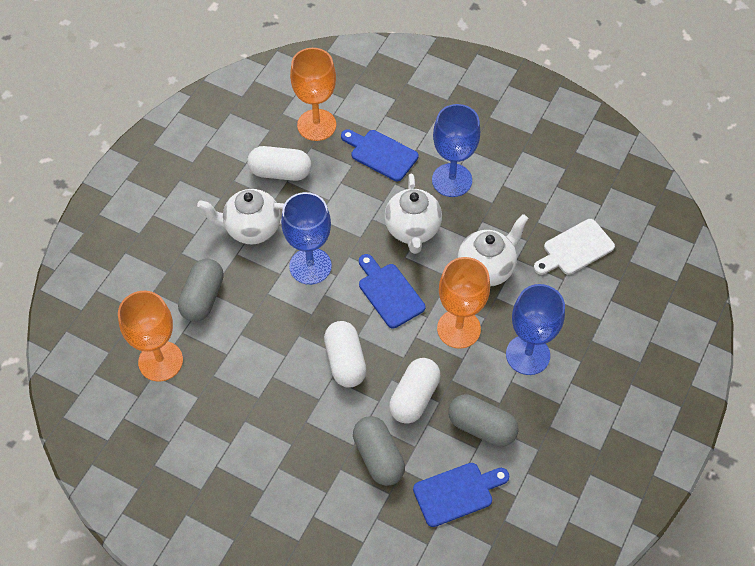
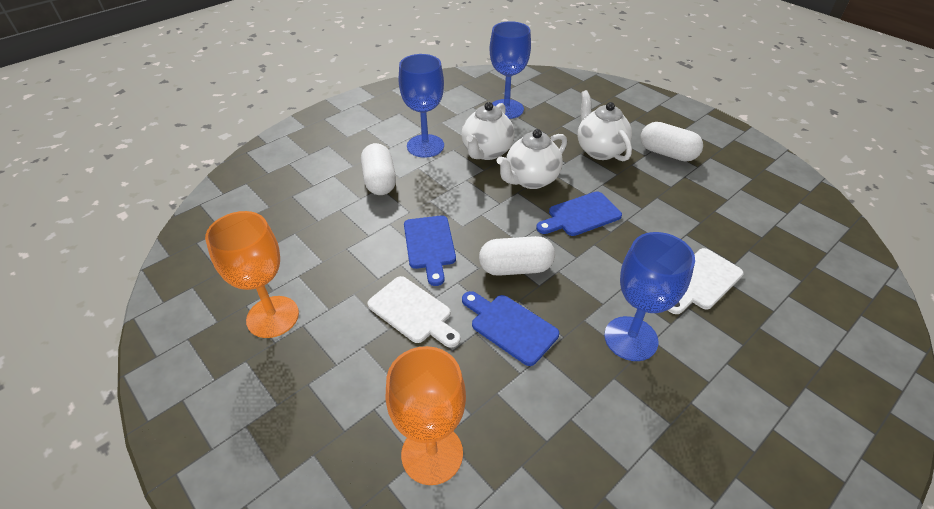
grey capsule: [178,258,224,322] [353,416,405,486] [448,395,518,447] = 3 -> none = 0
orange goblet: [118,291,183,382] [290,48,336,141] [437,257,490,349] = 3 -> [205,211,299,338] [386,346,466,485] = 2
white cutting board: [534,219,615,275] = 1 -> [368,276,460,348] [668,248,744,314] = 2

